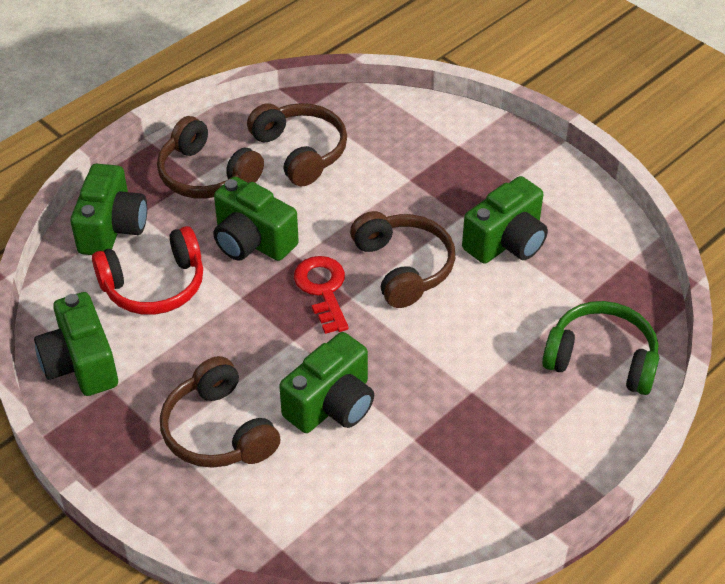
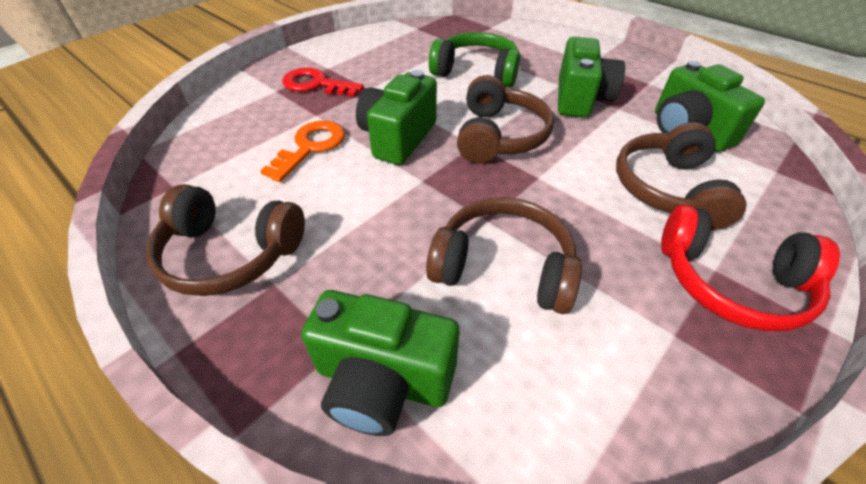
green camera: [34,292,118,396] [70,164,147,255] [213,177,299,261] [279,332,374,433] [462,176,548,264] = 5 -> [301,290,460,436] [356,70,437,165] [558,37,625,118] [655,61,765,152] = 4
orange key: none = 0 -> [260,120,345,182] = 1

